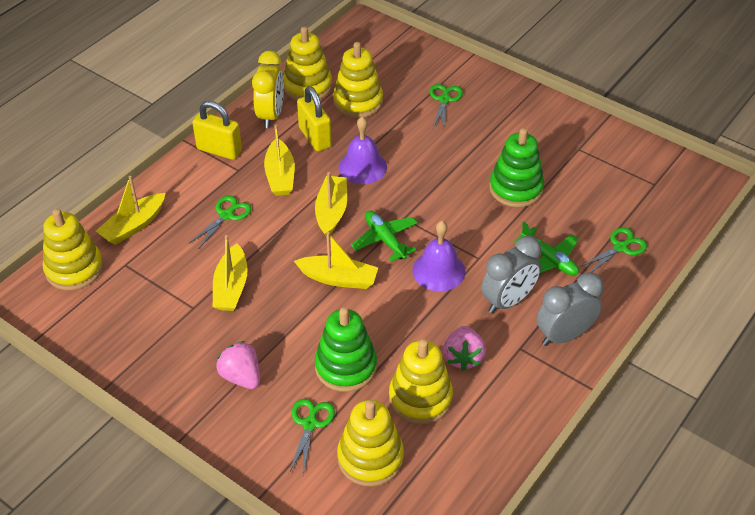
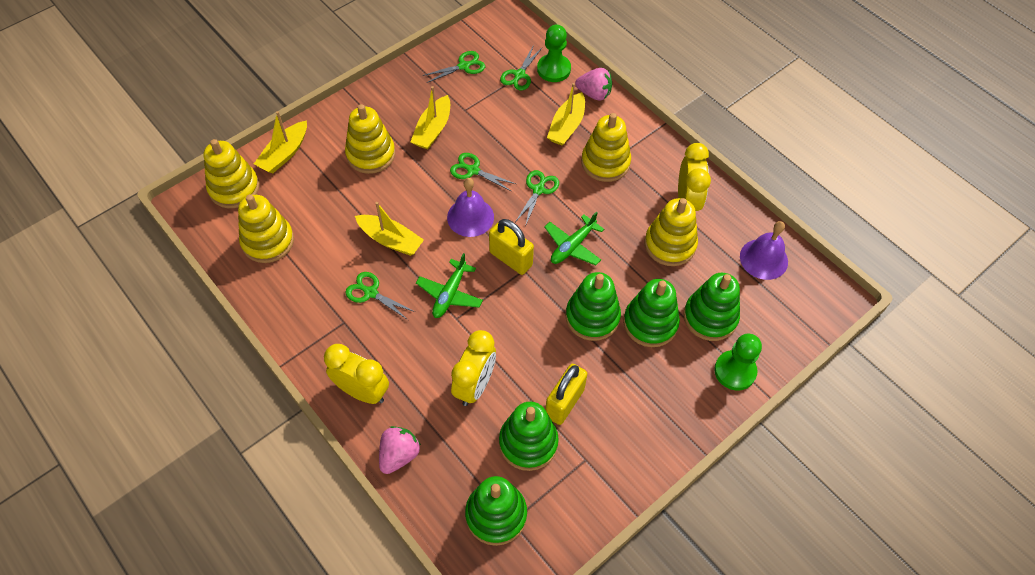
green pawn: none = 0 -> [537,24,571,82] [714,334,762,390] = 2
green scissors: [189,195,251,249] [289,399,335,474] [430,84,463,129] [580,227,647,273] = 4 -> [345,272,415,320] [423,51,485,83] [450,153,516,191] [500,45,542,90] [516,170,559,226] = 5
green stacking toy: [314,307,377,392] [489,128,544,207] = 2 -> [465,476,527,546] [499,402,559,471] [565,272,621,341] [623,279,680,347] [683,273,740,341] = 5
grey clock: [481,236,542,314] [537,272,604,346] = 2 -> none = 0
yellow boat: [96,176,165,245] [213,235,248,311] [264,125,295,196] [294,232,378,289] [315,172,347,237] = 5 -> [254,111,307,173] [355,202,424,256] [411,86,450,149] [547,83,585,146] = 4
yellow clock: [252,51,284,129] = 1 -> [324,344,389,404] [451,330,496,406] [678,143,711,211] = 3

